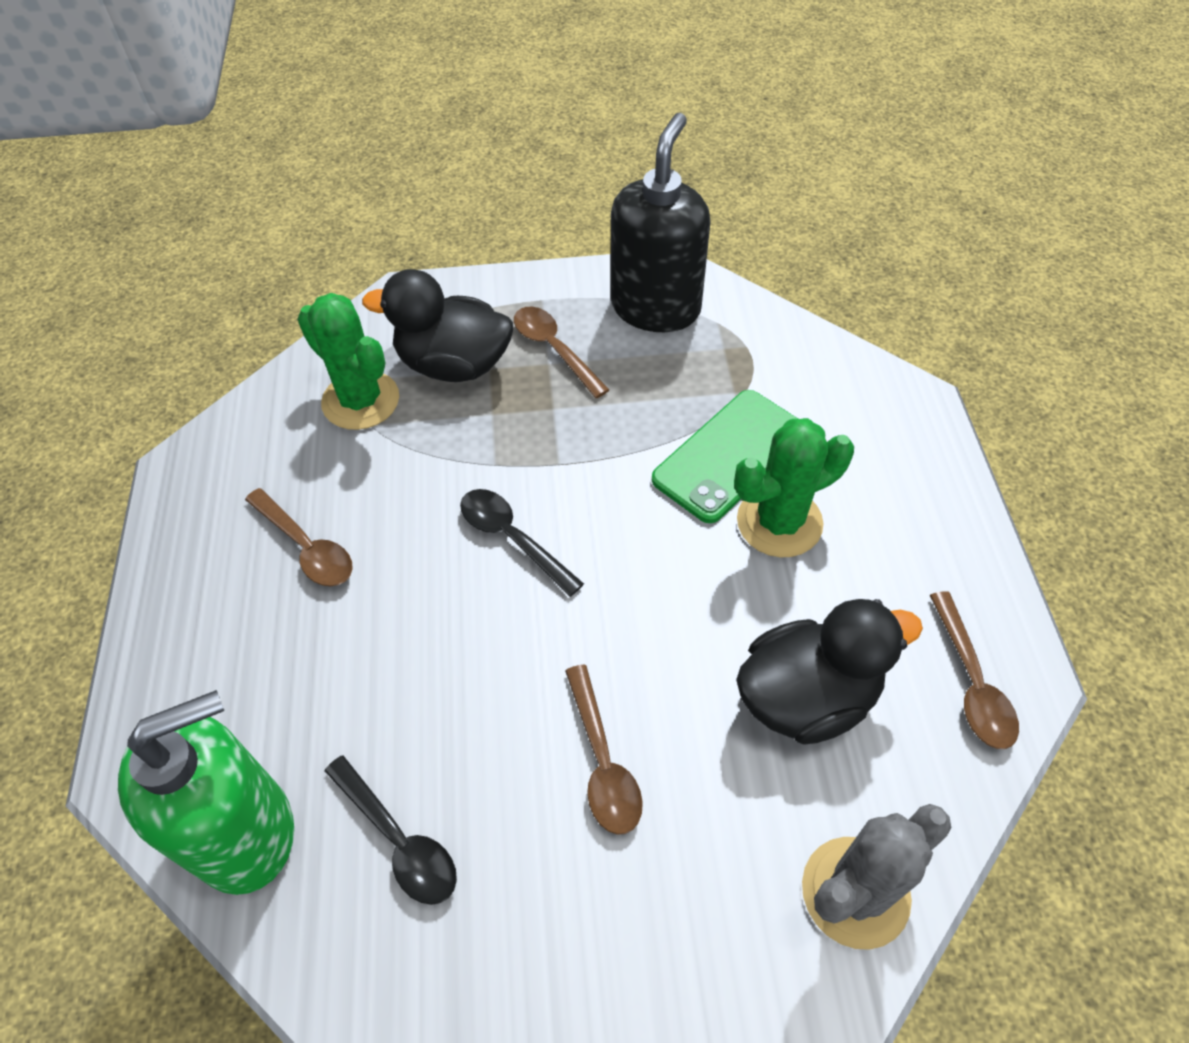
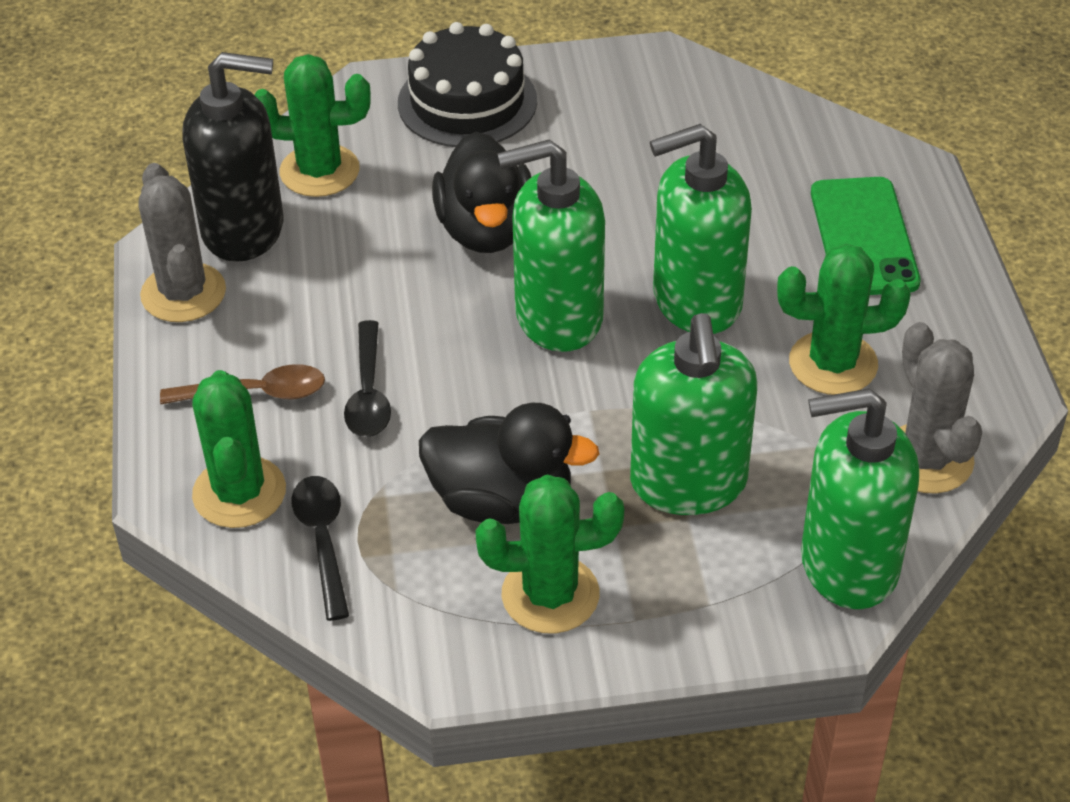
black cake: none = 0 -> [398,22,537,147] = 1
brown spoon: [245,488,353,586] [514,307,609,398] [565,665,643,835] [930,591,1019,749] = 4 -> [160,364,325,404] = 1
green cactus: [297,293,399,430] [734,418,854,557] = 2 -> [192,370,286,528] [255,54,371,197] [475,475,624,633] [777,244,911,395] = 4
green soap dispenser: [118,690,294,895] = 1 -> [497,139,605,352] [630,313,757,515] [650,124,752,334] [801,388,919,609] = 4
grey cactus: [802,804,951,950] = 1 -> [139,163,226,322] [900,322,982,494] = 2

